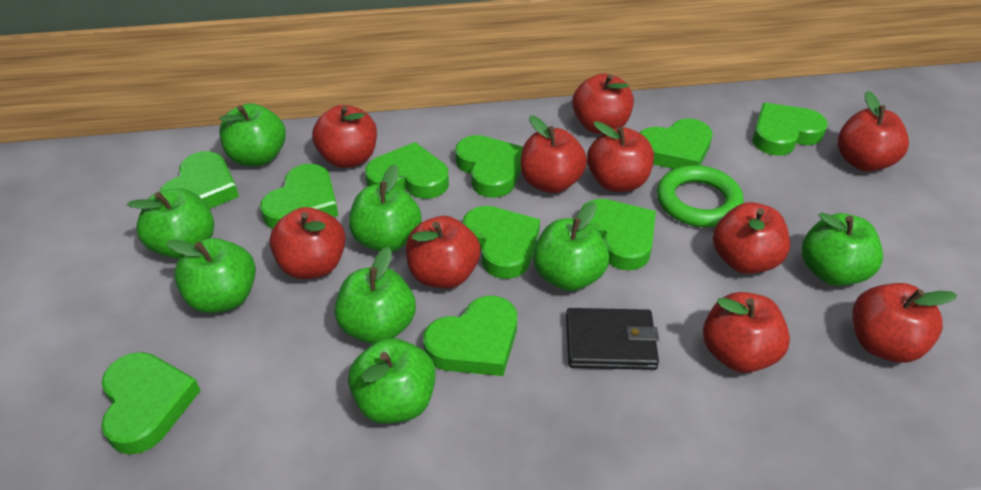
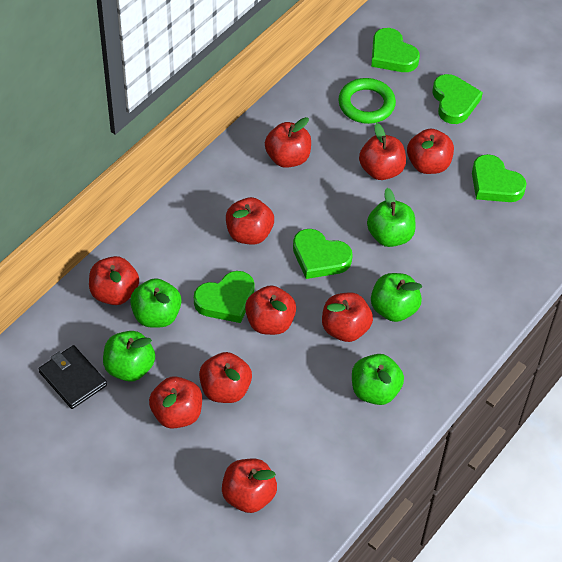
green apple: [127,188,214,259] [166,238,256,313] [219,103,286,166] [335,247,416,344] [348,338,436,424] [349,164,422,252] [533,202,609,291] [802,213,883,286] = 8 -> [103,331,155,382] [130,278,182,328] [352,354,404,405] [367,188,415,247] [371,273,422,322] = 5
green heart: [101,352,201,455] [160,151,239,209] [260,164,339,229] [365,142,449,199] [423,296,517,376] [455,135,523,198] [463,206,540,279] [580,199,656,270] [640,118,712,169] [752,103,828,156] = 10 -> [194,271,255,323] [293,229,353,279] [371,28,420,72] [433,74,483,124] [472,154,527,202] = 5

